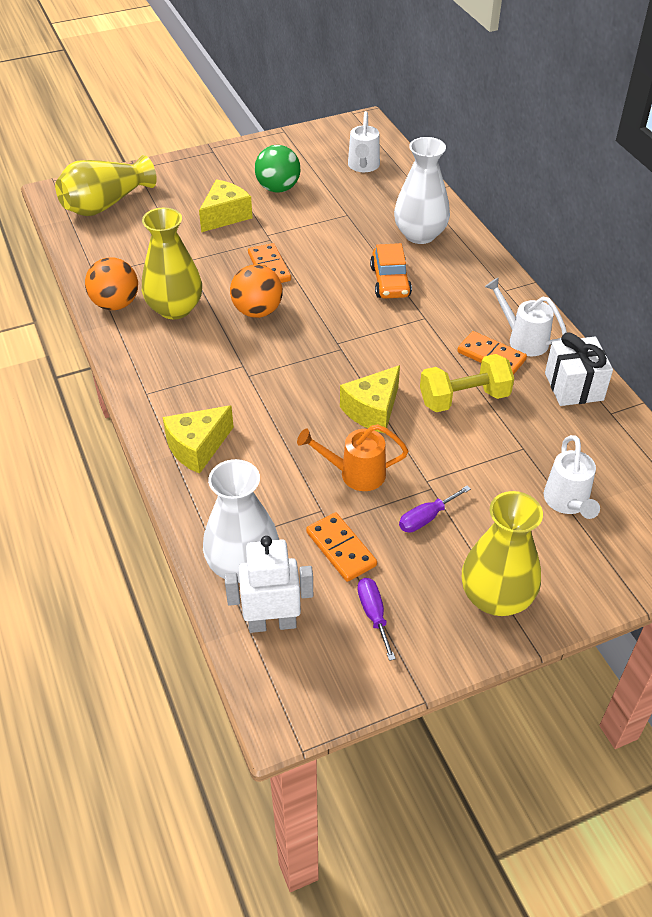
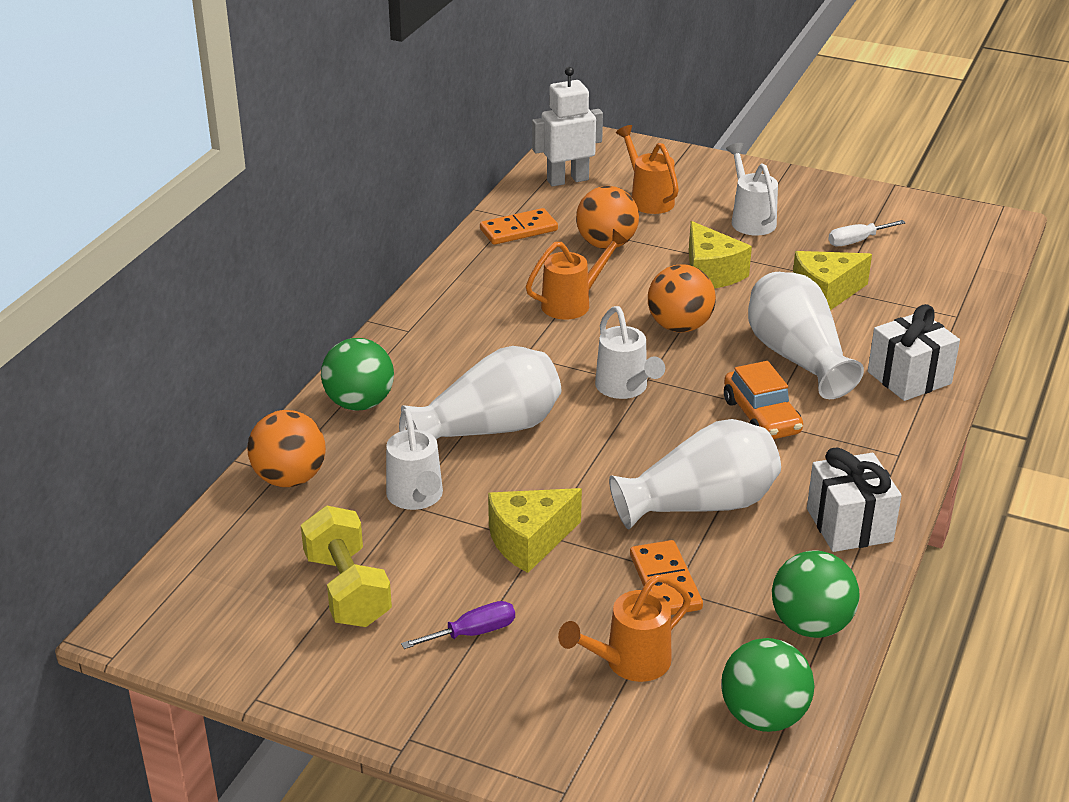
green ball: [255,145,301,193] = 1 -> [321,338,394,411] [721,638,814,732] [772,550,860,638] = 3
orange ball: [85,257,138,310] [230,264,283,318] = 2 -> [247,410,326,487] [576,186,639,249] [648,264,716,333] = 3
orange domino: [248,243,291,283] [306,512,377,582] [457,331,527,375] = 3 -> [480,208,558,245] [630,540,703,615] = 2
orange watering can: [297,424,408,491] = 1 -> [526,229,628,320] [558,575,691,682] [616,125,679,214] = 3
purple screwdriver: [357,578,396,661] [399,486,471,533] = 2 -> [401,601,515,649] = 1
white gift: [545,333,613,406] = 1 -> [807,447,902,552] [868,304,960,401] = 2
white screwdriver: none = 0 -> [828,220,906,246] = 1
white vase: [203,459,279,583] [394,137,450,244] = 2 -> [401,346,561,440] [609,419,781,530] [748,272,864,399] = 3
yellow vase: [55,155,157,216] [142,207,202,319] [462,491,543,616] = 3 -> none = 0

